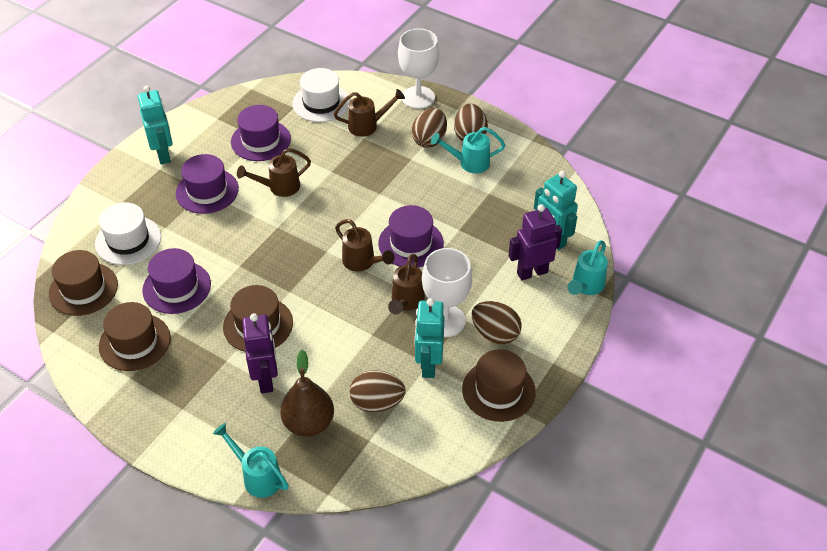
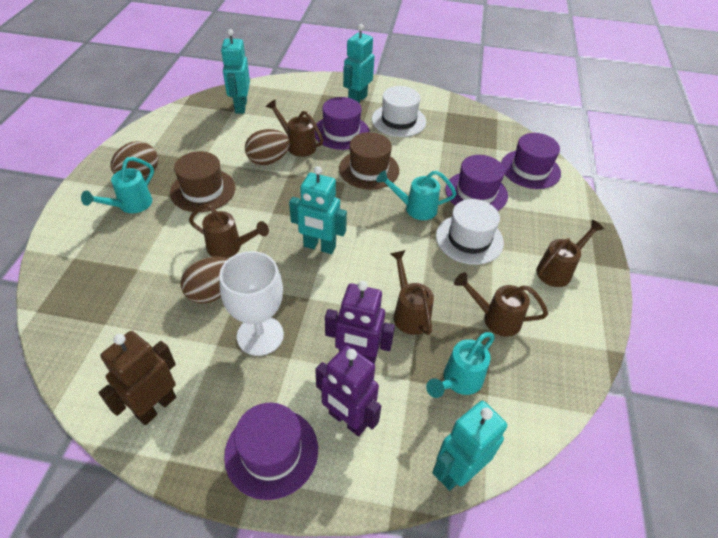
brown egg: [350,370,406,412] [412,108,447,148] [454,104,488,142] [472,301,522,344] = 4 -> [110,141,158,178] [181,257,228,304] [245,129,290,165] = 3
brown hat: [49,250,118,316] [99,302,171,371] [223,285,293,352] [462,349,536,422] = 4 -> [170,151,236,212] [339,132,399,190] = 2
brown pear: [280,350,334,437] = 1 -> none = 0
brown robot: none = 0 -> [99,331,176,425] = 1
brown watering can: [237,148,311,197] [334,89,405,137] [335,219,395,271] [388,254,425,314] = 4 -> [189,204,269,258] [266,99,323,157] [390,250,434,335] [454,273,548,337] [536,220,604,287] = 5
turquoise robot: [137,86,173,165] [415,298,444,378] [534,171,578,250] = 3 -> [221,29,250,114] [289,166,347,254] [343,24,374,103] [432,401,507,491] = 4
white goblet: [398,28,439,109] [422,248,472,337] = 2 -> [219,251,284,356] = 1

